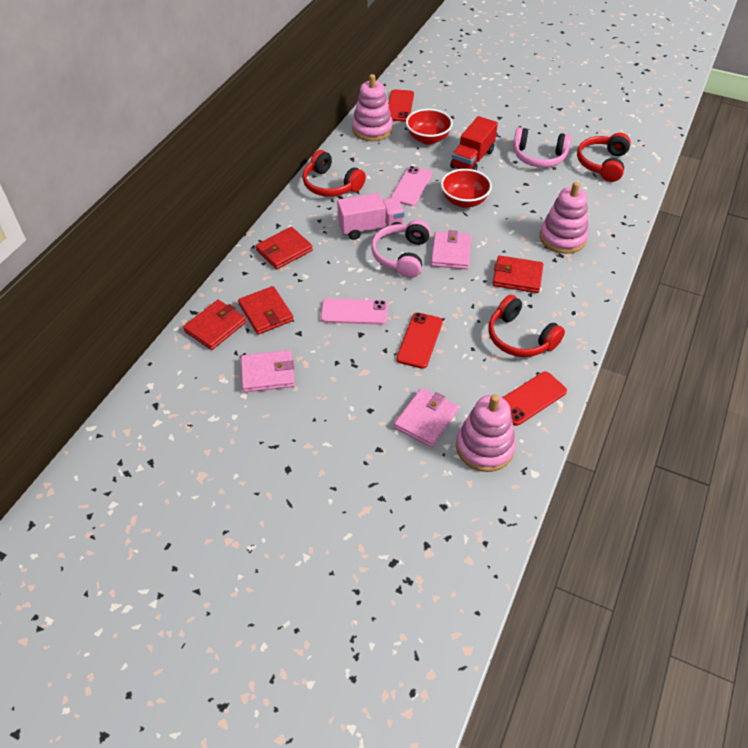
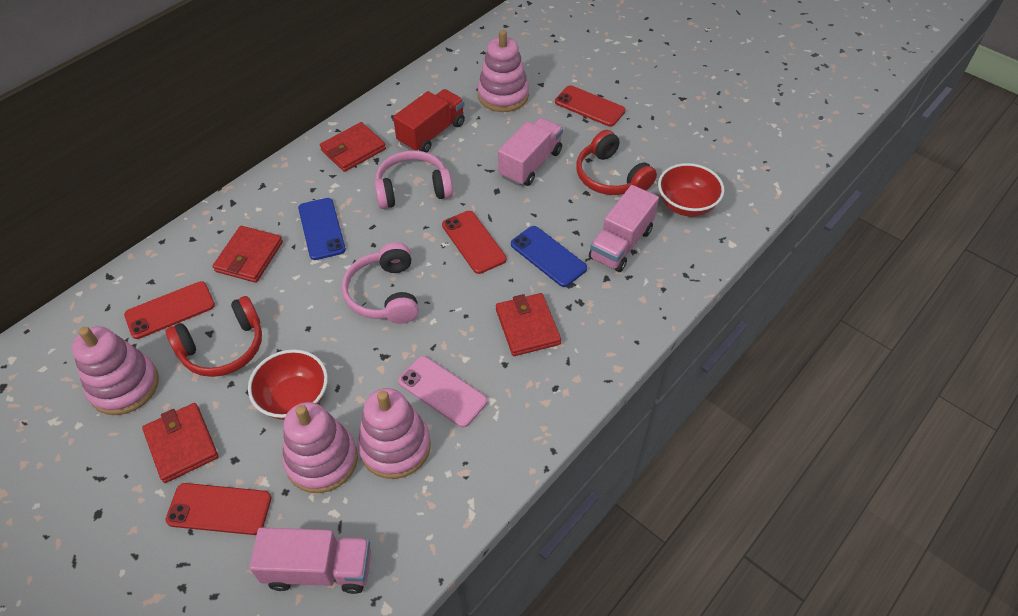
blue phone: none = 0 -> [298,198,346,260] [511,226,587,287] = 2
pink phone: [321,298,388,325] [391,166,432,206] = 2 -> [398,356,487,428] = 1
pink stacking toy: [352,74,393,141] [456,394,516,472] [540,182,588,254] = 3 -> [72,326,159,415] [283,402,358,493] [357,388,431,479] [477,30,529,112] = 4
pink truck: [337,193,405,240] = 1 -> [249,528,371,594] [498,118,563,186] [589,185,659,272] = 3
pink wallet: [241,350,295,392] [394,388,458,447] [431,230,471,269] = 3 -> none = 0
red headphones: [302,150,366,197] [488,295,565,357] [577,133,631,182] = 3 -> [166,296,262,377] [576,130,657,195] = 2
red phone: [388,89,414,122] [396,312,443,369] [502,372,567,426] = 3 -> [124,281,215,339] [166,483,271,535] [442,211,506,274] [555,85,625,127] = 4

